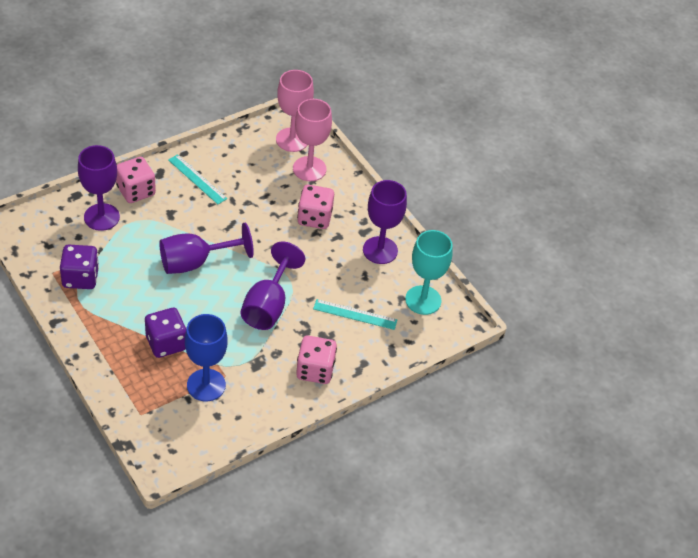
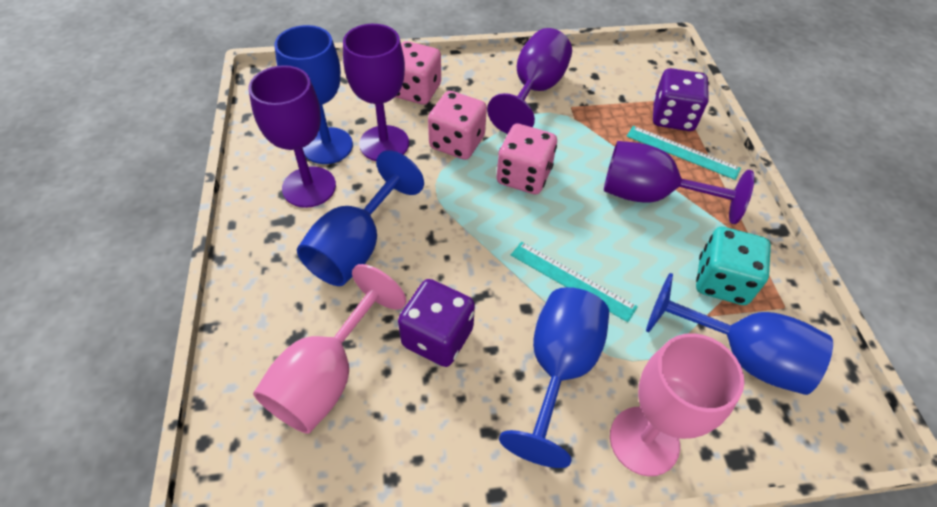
blue goblet: [185,314,228,401] = 1 -> [274,25,353,164] [297,150,424,286] [499,287,609,468] [646,273,833,395] = 4
turquoise dice: none = 0 -> [696,227,771,305] = 1
turquoise goblet: [405,230,453,315] = 1 -> none = 0

